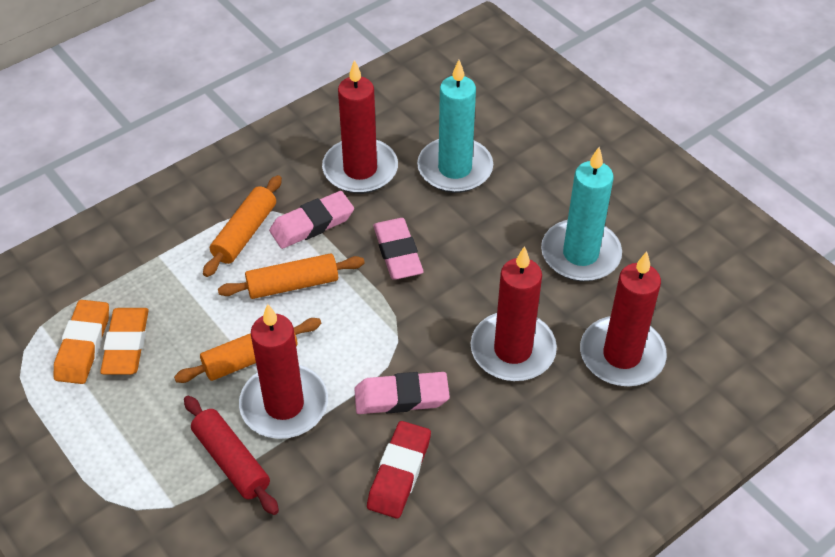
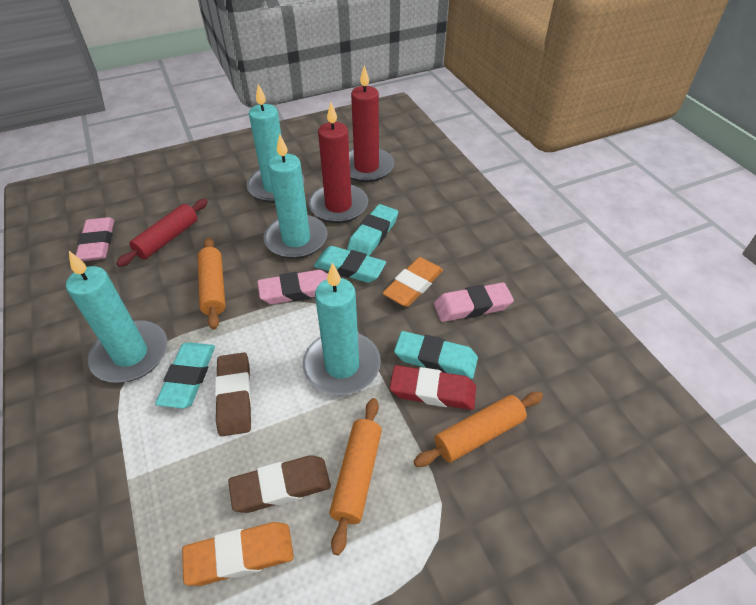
brown eraser: none = 0 -> [215,353,252,436] [228,455,331,513] = 2
red candle: [239,304,328,439] [322,60,398,194] [471,246,557,381] [580,252,667,386] = 4 -> [308,103,368,223] [349,65,394,182] = 2
turquoise candle: [417,60,493,193] [541,147,622,281] = 2 -> [66,251,168,383] [247,84,305,203] [264,134,328,259] [303,263,381,395] = 4
turquoise eraser: none = 0 -> [155,342,215,409] [314,246,386,283] [347,204,398,256] [394,331,478,379] = 4

